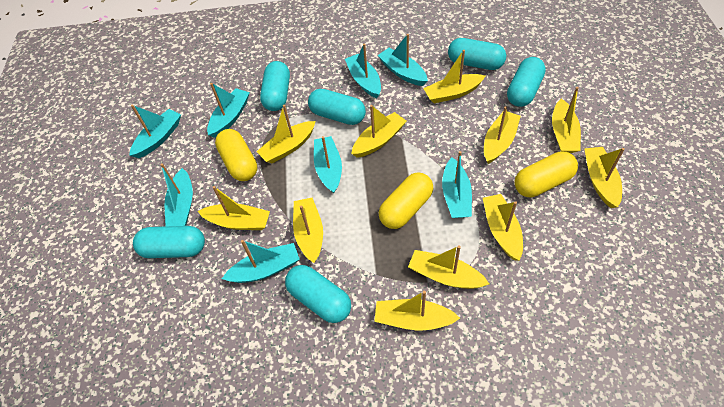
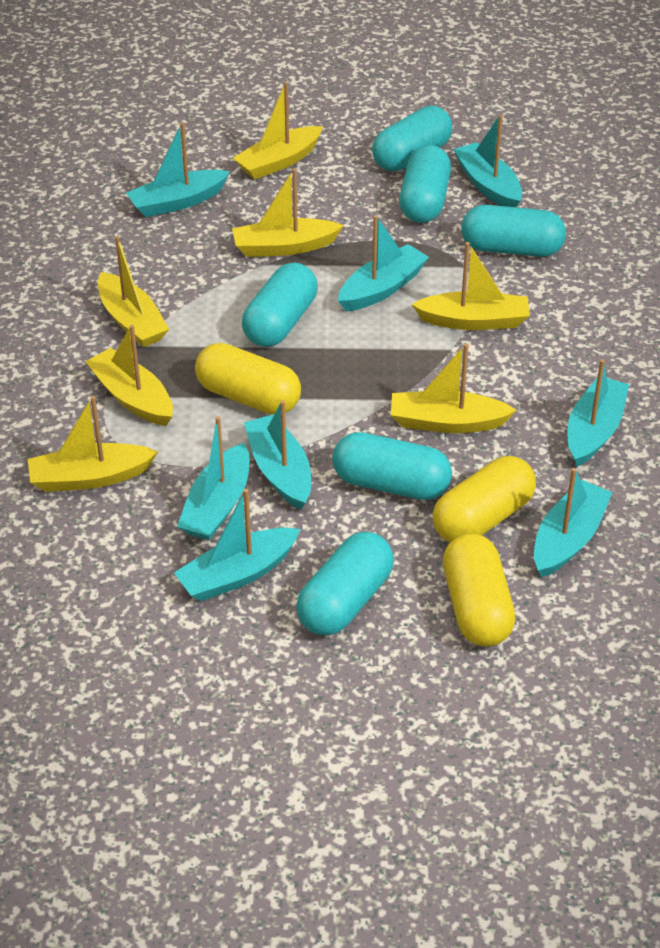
yellow boat: [198,186,270,230] [256,105,316,164] [293,198,323,263] [351,105,406,158] [374,291,460,330] [408,245,489,289] [423,50,485,103] [483,194,523,261] [484,106,521,164] [552,87,581,153] [584,147,625,208] = 11 -> [28,396,158,492] [85,325,173,426] [98,236,169,347] [232,168,344,257] [233,82,323,179] [391,343,517,433] [411,242,530,330] = 7

